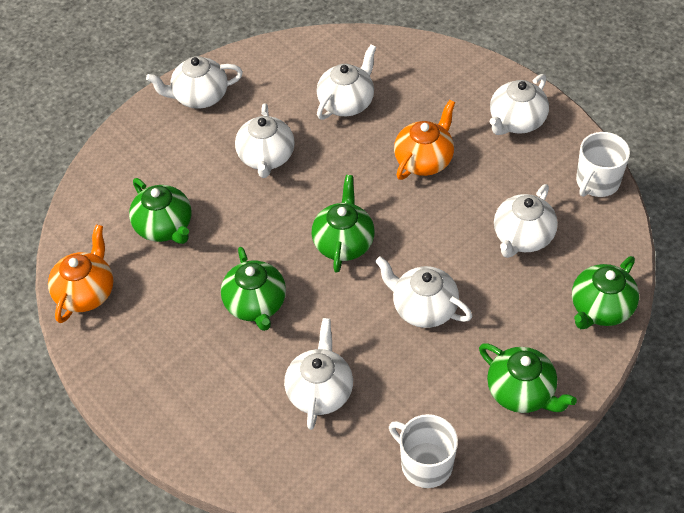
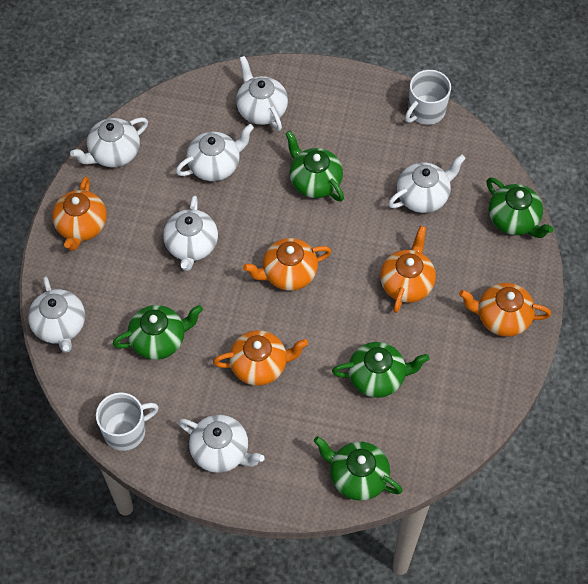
orange teapot: [48,225,114,323] [394,100,455,180] = 2 -> [52,176,107,251] [213,330,308,386] [243,238,332,291] [380,226,436,313] [459,283,551,337] = 5

